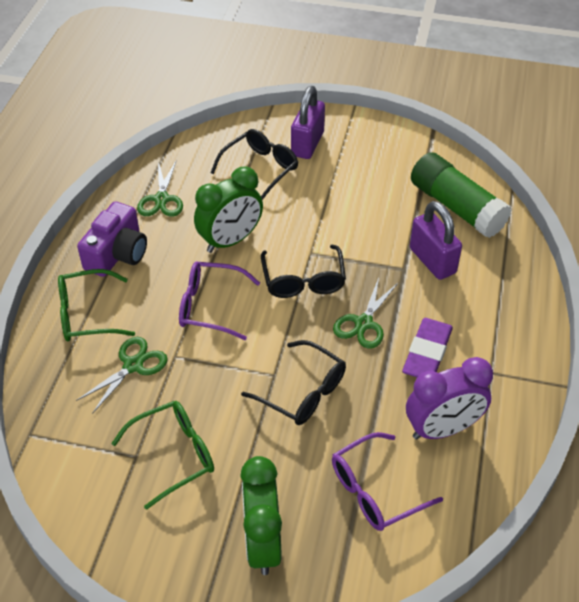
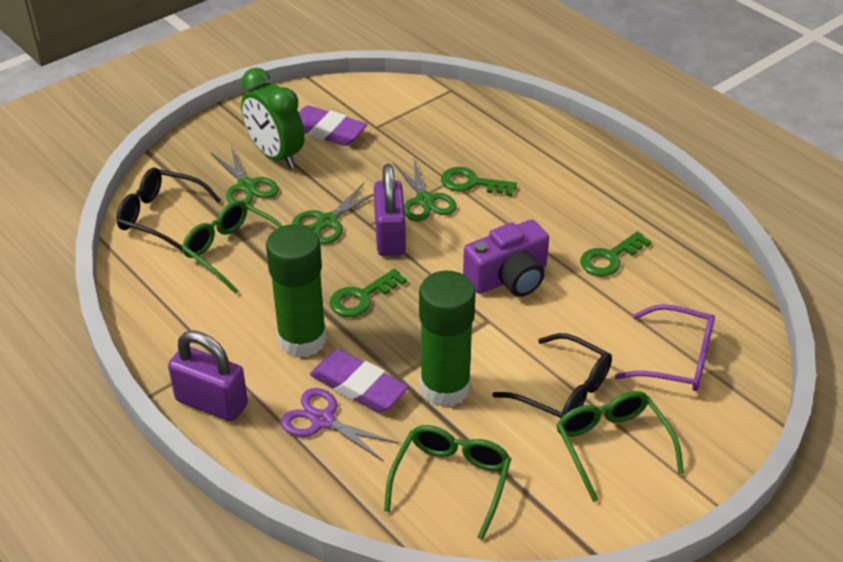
black glasses: [211,129,298,200] [241,340,346,425] [261,244,346,298] = 3 -> [116,168,221,252] [492,333,612,418] = 2
green clock: [194,167,263,253] [240,456,282,575] = 2 -> [241,68,305,169] = 1
green glasses: [58,269,135,341] [111,401,214,510] = 2 -> [182,200,282,294] [384,425,511,540] [557,391,684,502] = 3
green glue stick: [411,152,511,238] = 1 -> [266,224,326,358] [419,271,476,407] = 2
green key: none = 0 -> [330,269,407,317] [441,167,517,196] [580,231,652,276] = 3
purple clock: [406,357,493,440] = 1 -> none = 0
purple eraser: [402,318,453,377] = 1 -> [299,105,367,146] [310,350,409,413] = 2
purple glasses: [179,261,260,340] [332,432,443,531] = 2 -> [615,304,715,391] = 1
purple scissors: none = 0 -> [281,388,399,461] = 1

